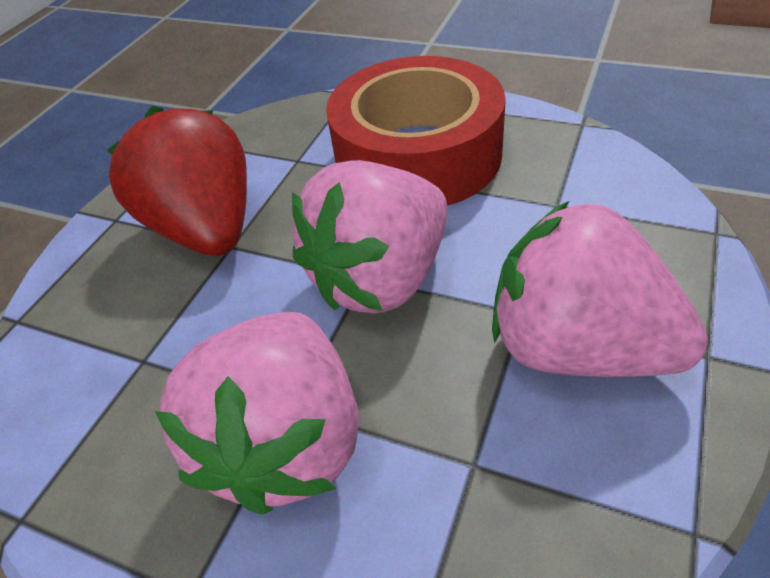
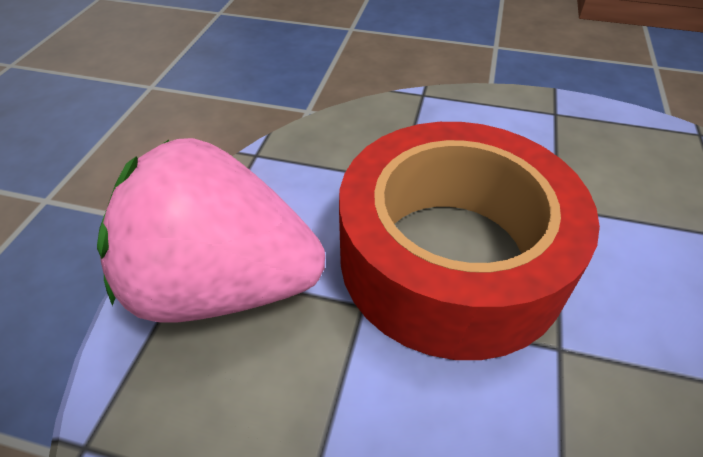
pink strawberry: [155,312,359,514] [292,160,447,313] [492,201,708,377] = 3 -> [97,138,325,323] = 1
red strawberry: [106,106,247,256] = 1 -> none = 0

